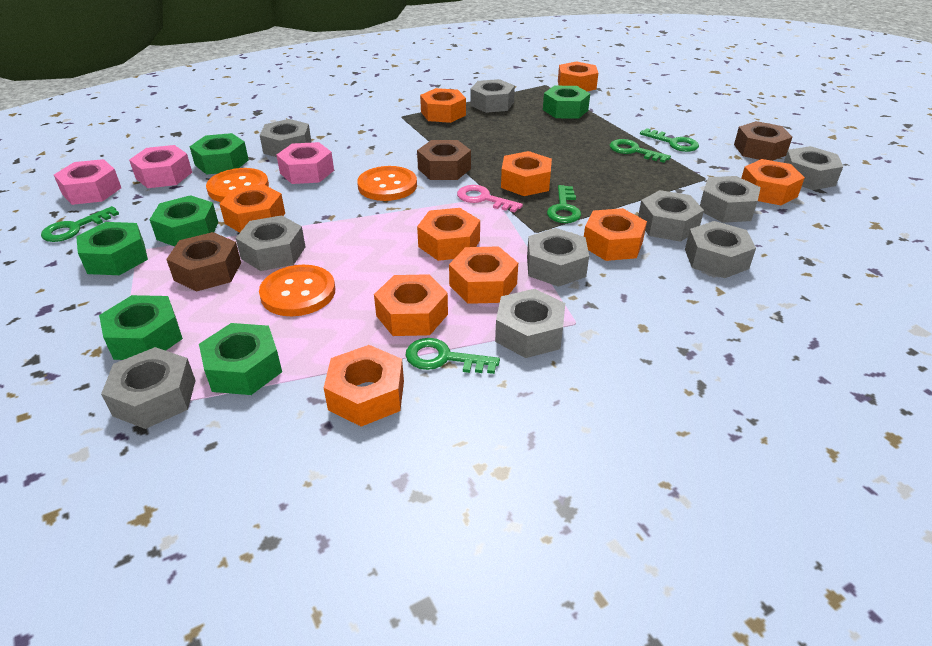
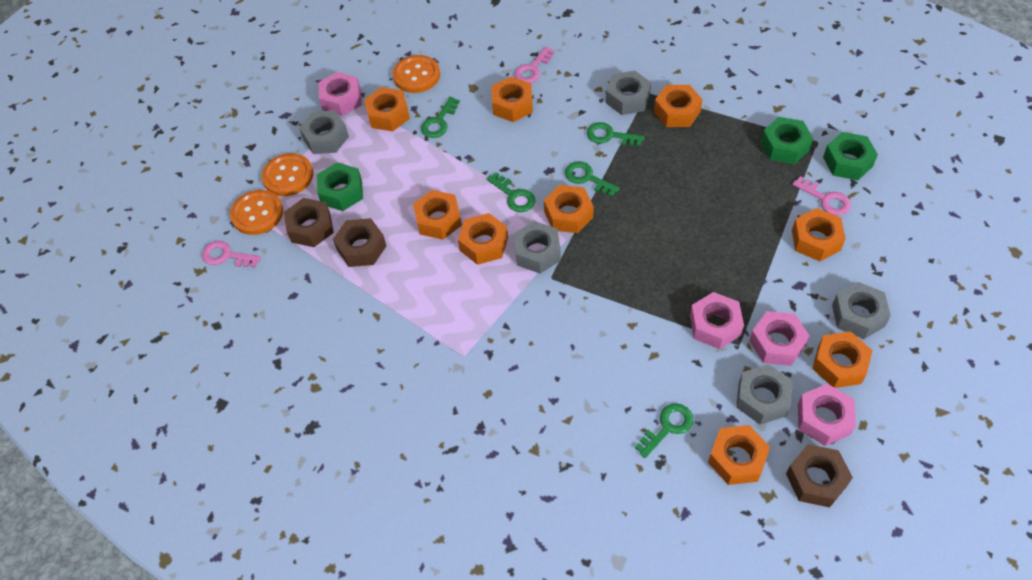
green nut: [76,222,148,275] [99,295,183,360] [149,195,218,247] [190,133,249,174] [199,323,282,395] [543,86,590,119] = 6 -> [317,162,363,211] [761,117,813,164] [823,132,878,180] = 3
grey nut: [101,347,196,429] [236,215,306,271] [260,119,311,157] [470,79,515,113] [495,289,565,358] [527,228,589,287] [638,190,704,242] [685,221,756,278] [700,176,761,223] [784,146,843,190] = 10 -> [299,111,349,154] [513,221,561,274] [606,70,651,115] [736,364,793,425] [832,282,891,339] = 5
orange nut: [219,184,285,233] [324,345,404,427] [374,274,448,336] [417,208,480,261] [420,88,466,123] [449,246,518,304] [501,151,552,196] [558,61,598,91] [584,208,647,261] [741,159,805,205] = 10 -> [364,87,410,131] [413,190,462,240] [458,213,508,265] [492,77,533,122] [544,185,594,233] [654,85,703,127] [708,425,770,485] [792,208,846,261] [812,331,873,388] = 9
pink key: [457,185,523,213] = 1 -> [202,241,261,268] [514,47,555,83] [792,176,851,215] = 3
pink nut: [54,159,121,205] [129,145,192,188] [276,142,334,184] = 3 -> [319,72,362,116] [690,292,744,349] [749,311,809,366] [798,384,856,446] = 4

